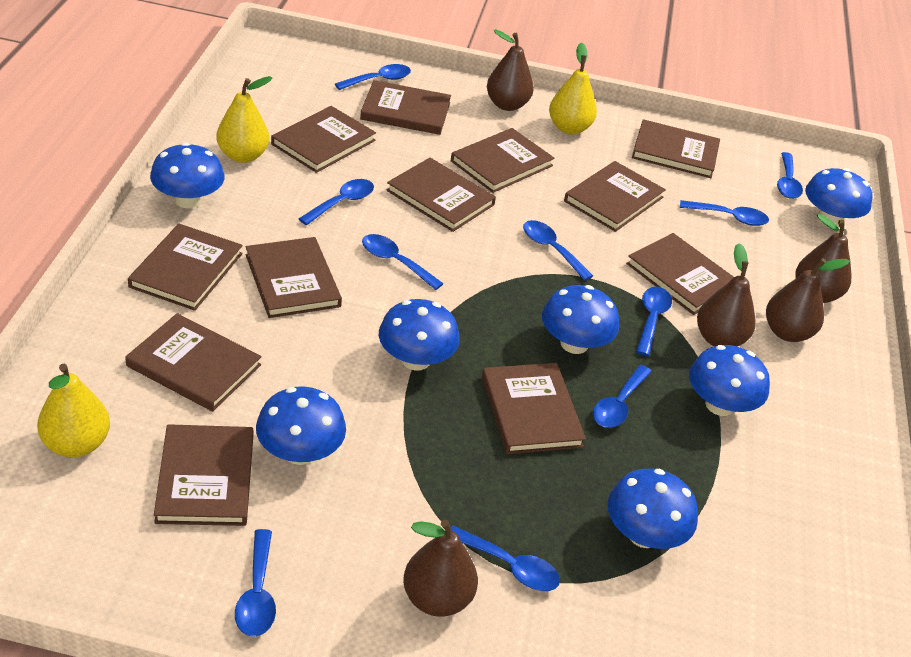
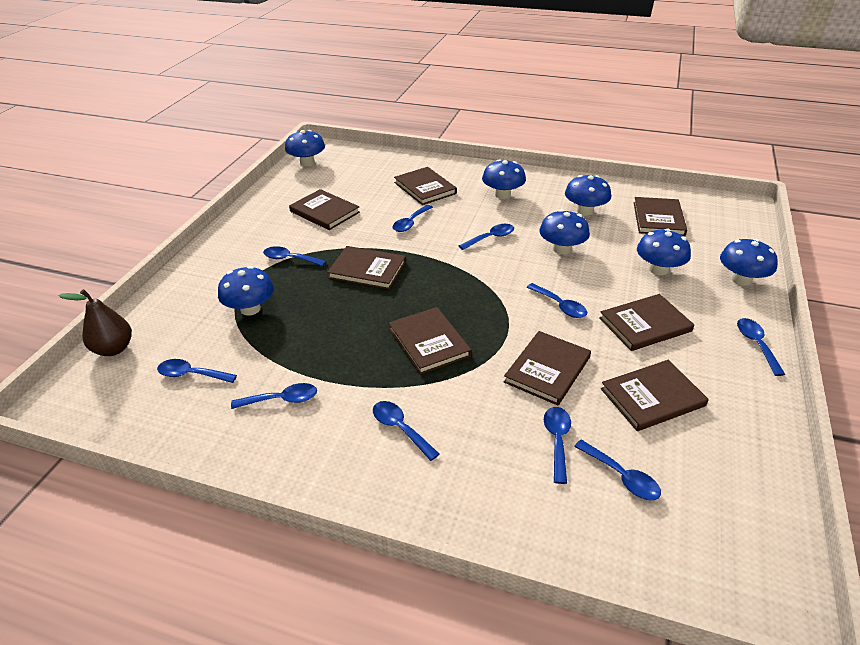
brown book: [125,313,262,412] [128,224,243,311] [154,424,253,526] [246,237,342,318] [271,106,376,173] [360,80,451,135] [386,158,496,232] [451,128,555,193] [482,363,586,454] [564,161,666,232] [626,233,734,315] [632,119,720,178] = 12 -> [289,189,360,230] [327,246,406,290] [389,307,472,375] [394,167,457,205] [504,331,591,405] [599,294,694,351] [601,360,709,431] [634,197,687,236] = 8
brown pear: [403,520,478,617] [487,29,534,111] [697,243,756,347] [766,258,850,342] [795,214,852,303] = 5 -> [58,289,132,356] = 1
yellow pear: [37,364,110,458] [217,76,272,163] [549,42,597,134] = 3 -> none = 0

